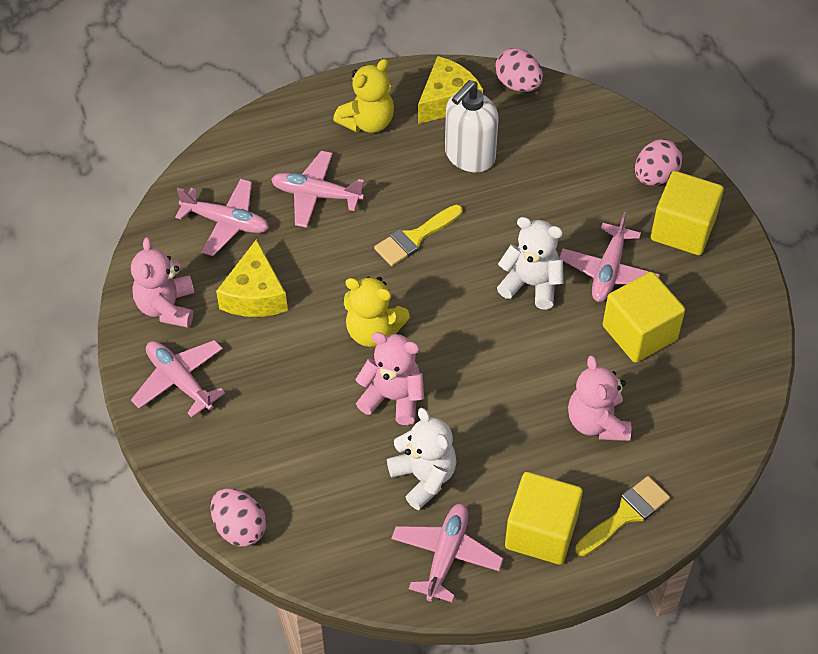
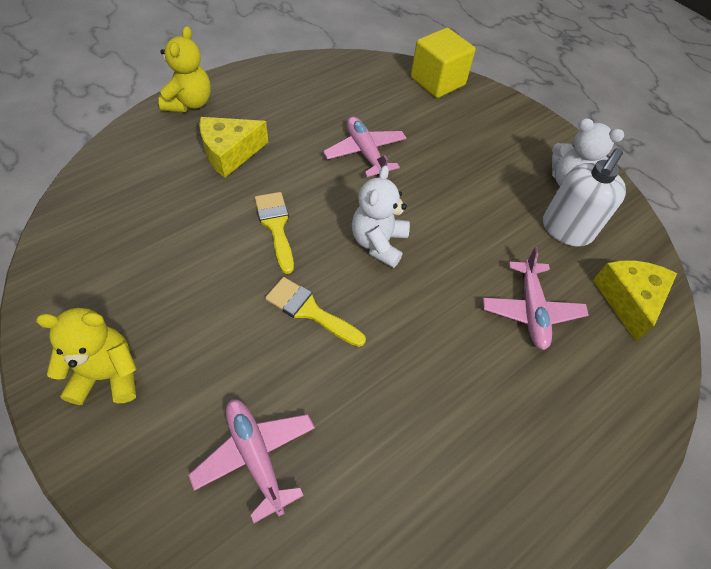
pink egg: [210,488,266,547] [495,48,543,92] [635,139,683,185] = 3 -> none = 0
pink plane: [131,340,225,418] [175,179,269,256] [271,151,364,228] [391,504,503,603] [559,212,660,302] = 5 -> [188,399,315,523] [323,117,407,177] [482,247,589,350] = 3
pink teddy bear: [131,237,194,328] [355,332,424,425] [568,356,631,441] = 3 -> none = 0
yellow cube: [505,472,583,565] [603,272,685,363] [651,171,724,255] = 3 -> [411,28,476,98] = 1

